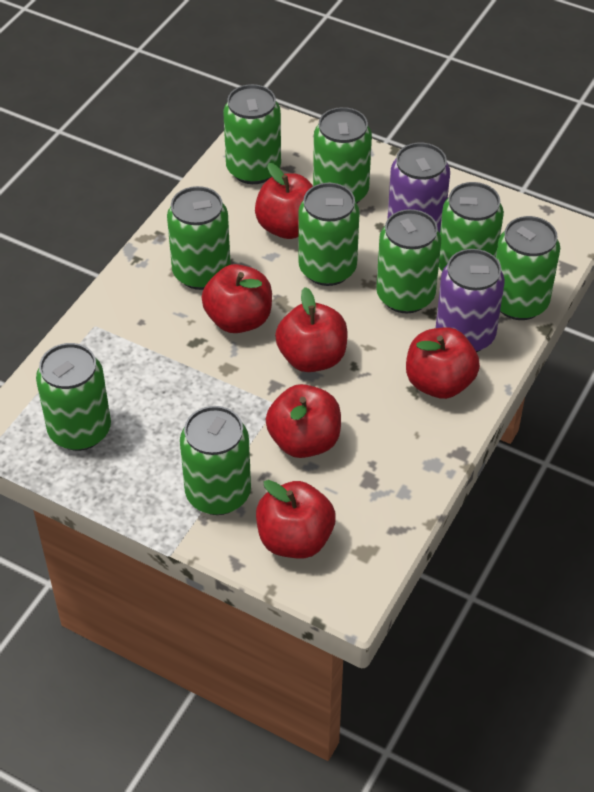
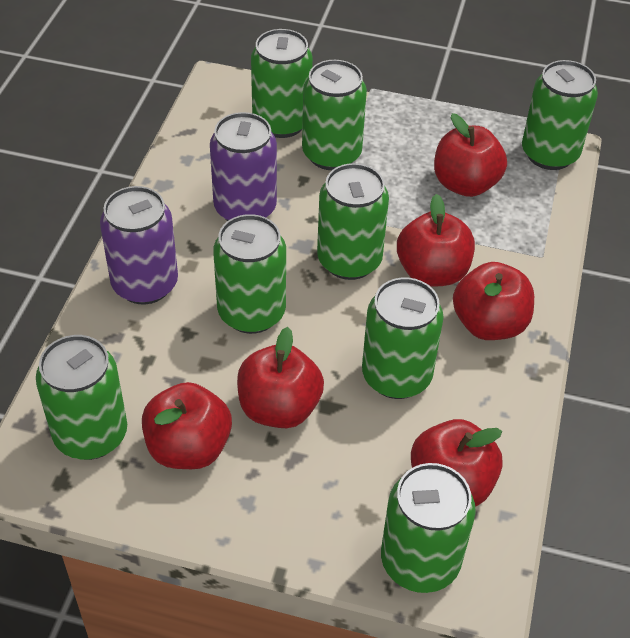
green can: [36,343,111,451] [167,186,231,290] [180,406,251,515] [223,84,281,184] [298,183,360,286] [313,107,372,203] [376,209,441,313] [439,182,504,271] [496,216,560,320] = 9 -> [36,335,127,460] [213,214,286,334] [251,29,313,138] [302,60,367,170] [317,163,389,280] [362,278,444,399] [381,463,476,593] [522,60,598,170] = 8

